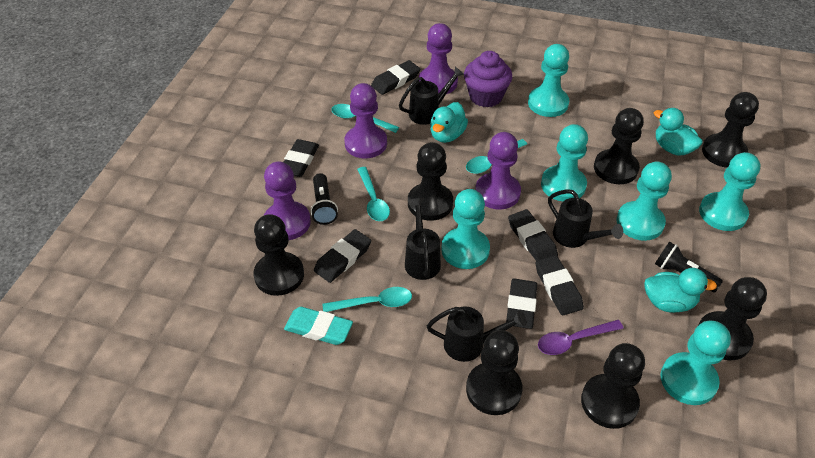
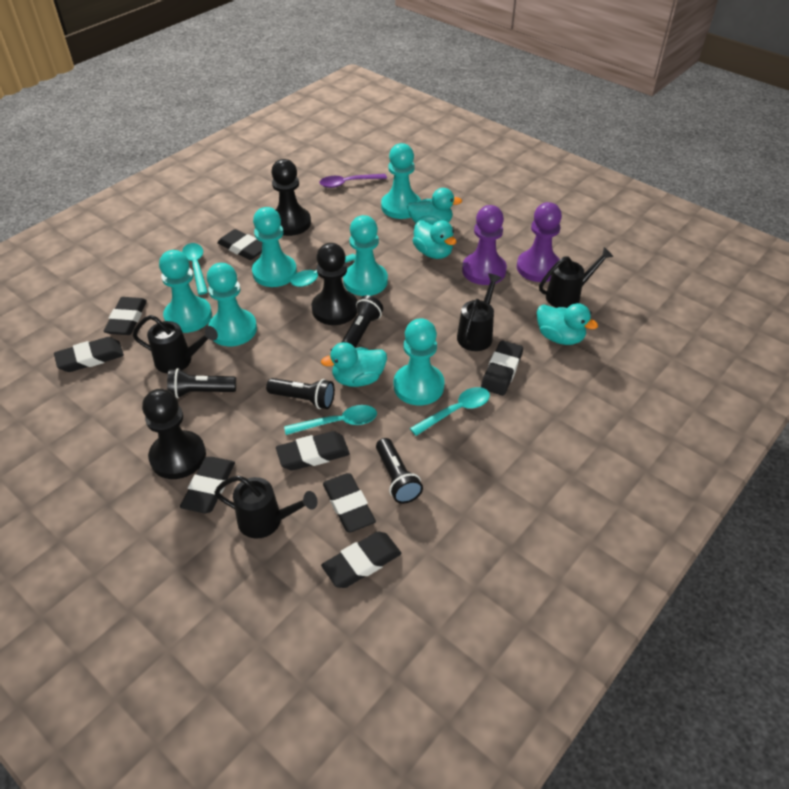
black eraser: [284,139,319,177] [314,229,371,283] [371,60,420,95] [506,279,537,329] [508,209,558,261] [536,255,584,315] = 6 -> [54,337,124,372] [104,297,147,335] [180,457,235,513] [217,229,262,260] [276,431,350,471] [321,531,401,588] [323,473,376,533] [481,340,523,396] = 8
black flashlight: [311,173,338,225] [655,242,723,292] = 2 -> [167,368,236,398] [266,378,335,409] [341,295,383,348] [376,438,423,504] = 4
black pawn: [254,214,304,296] [408,142,453,221] [466,330,522,415] [581,343,645,429] [594,108,644,184] [699,277,767,360] [702,92,759,168] = 7 -> [142,389,206,479] [271,159,311,236] [311,243,358,325] = 3
purple cupcake: [464,51,512,107] = 1 -> none = 0
purple pawn: [264,161,311,240] [344,83,387,159] [419,23,458,94] [475,132,521,210] = 4 -> [462,205,507,285] [517,202,562,282] = 2
turquoise duck: [430,102,468,143] [644,268,717,313] [654,108,703,156] = 3 -> [321,342,387,387] [407,188,462,225] [413,220,456,259] [537,303,598,345] = 4
turquoise eraser: [284,307,353,345] = 1 -> none = 0

